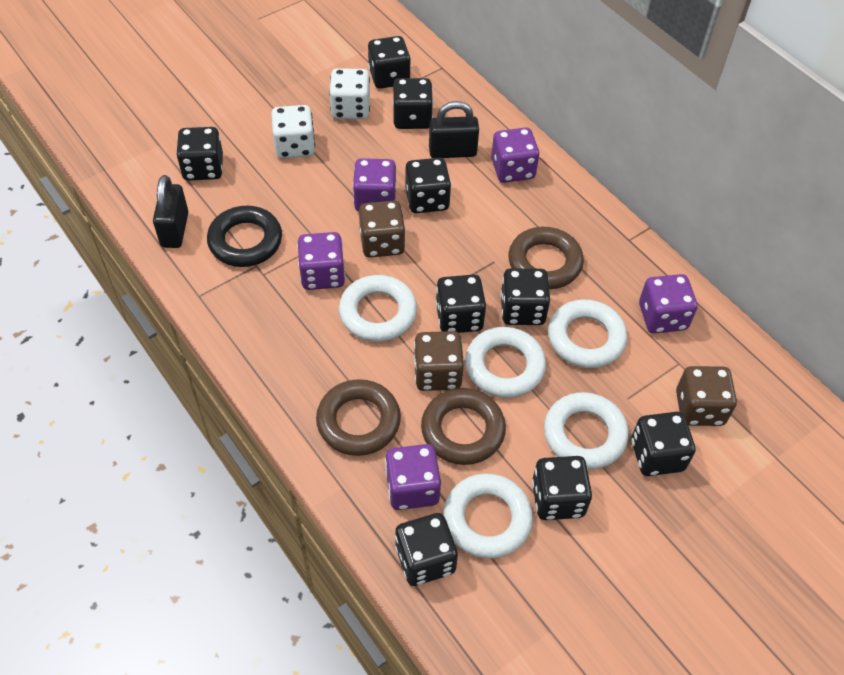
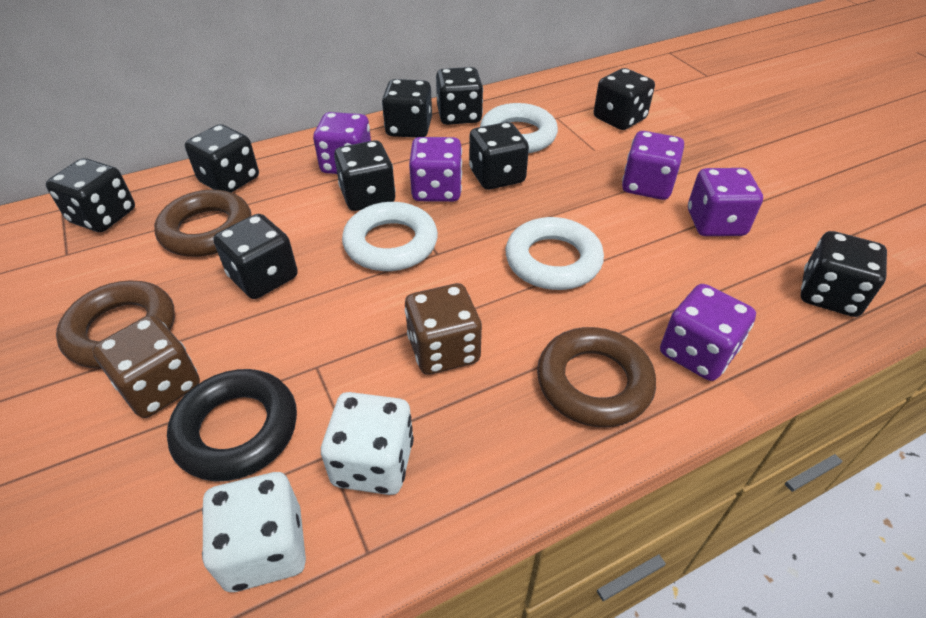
black padlock: [153,175,188,248] [429,101,479,158] = 2 -> none = 0
brown dice: [359,200,405,258] [414,331,464,391] [676,366,737,426] = 3 -> [92,315,200,418] [405,283,482,375] = 2
white ring: [339,275,417,342] [443,473,533,558] [465,327,546,398] [544,392,629,469] [548,299,628,368] = 5 -> [342,202,438,271] [480,103,558,153] [505,217,604,290] = 3

